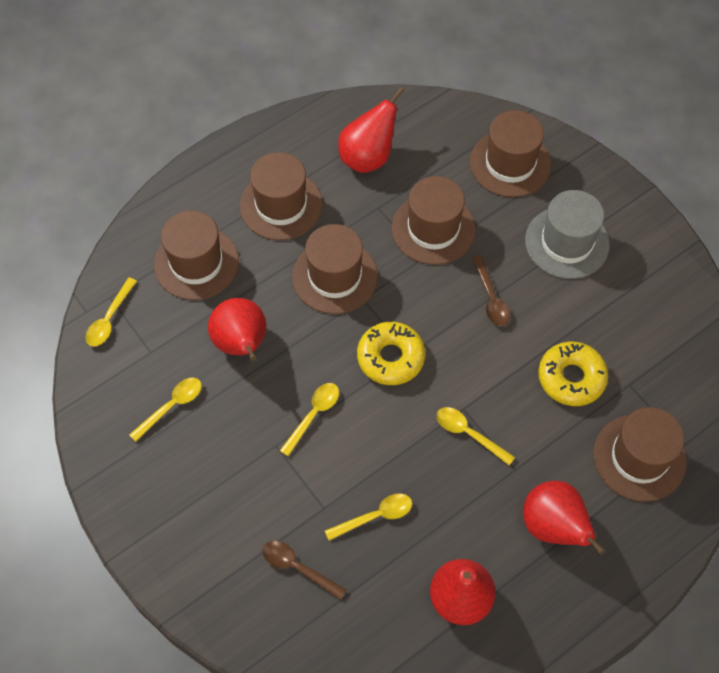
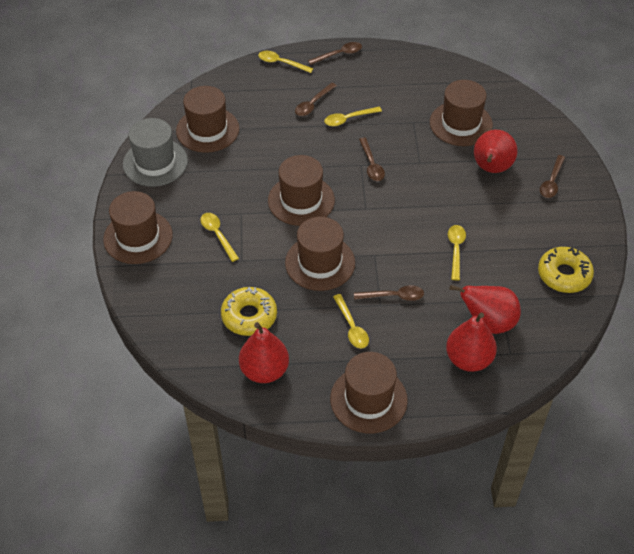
brown spoon: [263,541,346,600] [472,256,510,326] = 2 -> [295,83,337,116] [308,42,362,65] [354,285,424,301] [359,138,385,181] [540,155,565,198] = 5

